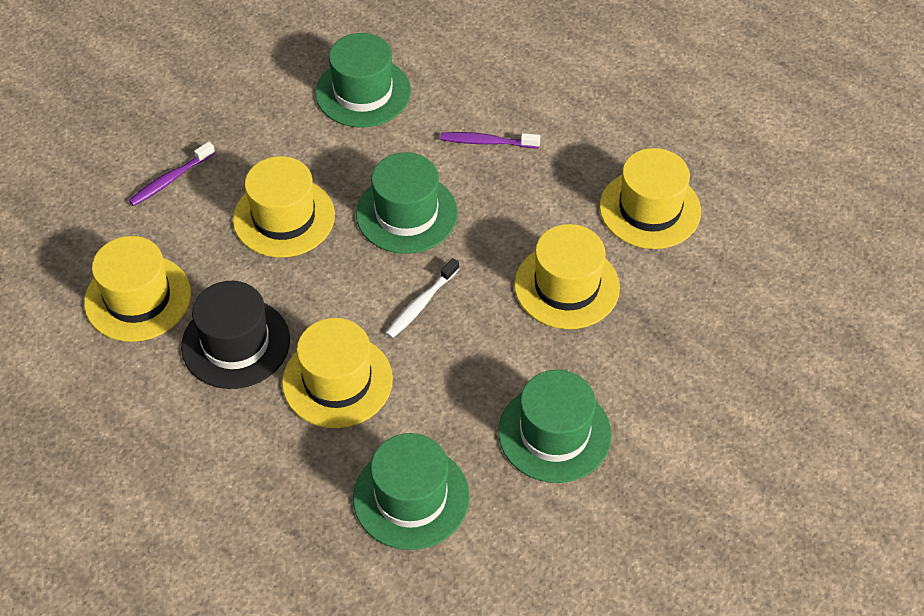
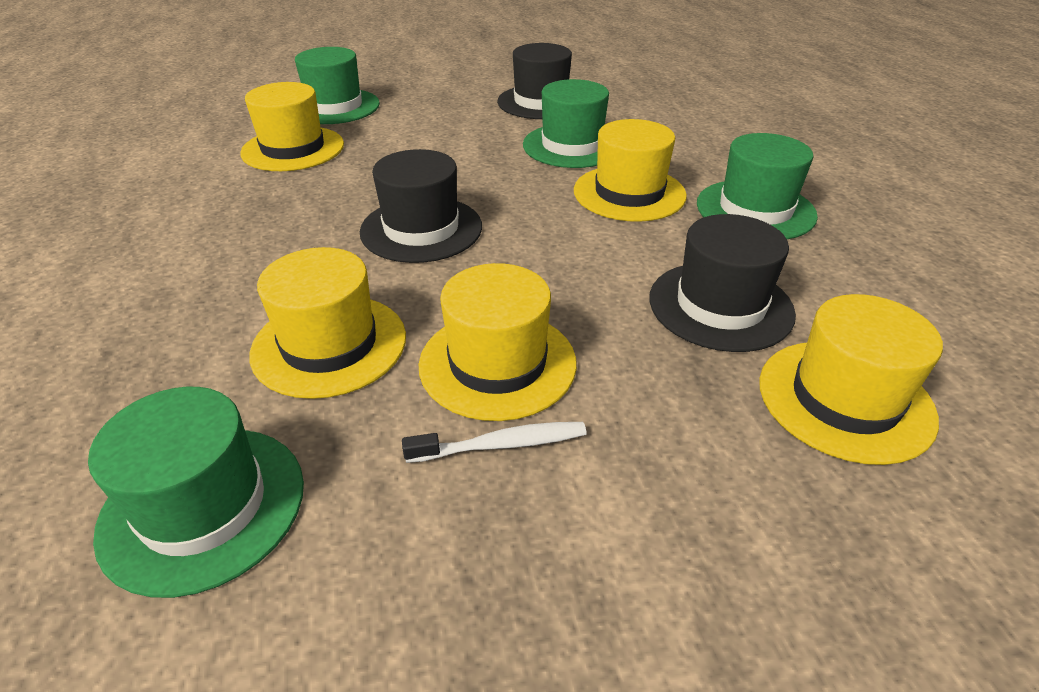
black hat: [181,281,290,389] = 1 -> [360,149,482,263] [497,43,572,119] [649,214,796,352] = 3
purple toothbrush: [129,142,215,206] [440,132,540,148] = 2 -> none = 0

